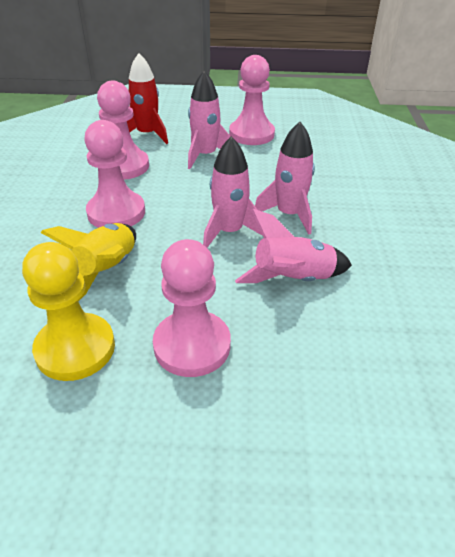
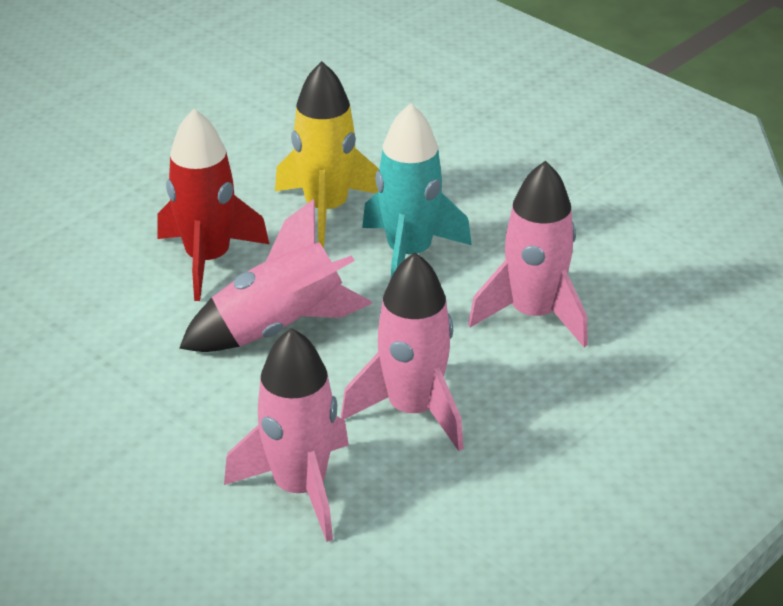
pink pawn: [84,120,145,228] [97,81,149,180] [153,239,231,377] [229,55,275,145] = 4 -> none = 0
turquoise rocket: none = 0 -> [362,103,472,278] = 1
yellow pawn: [22,242,115,381] = 1 -> none = 0

